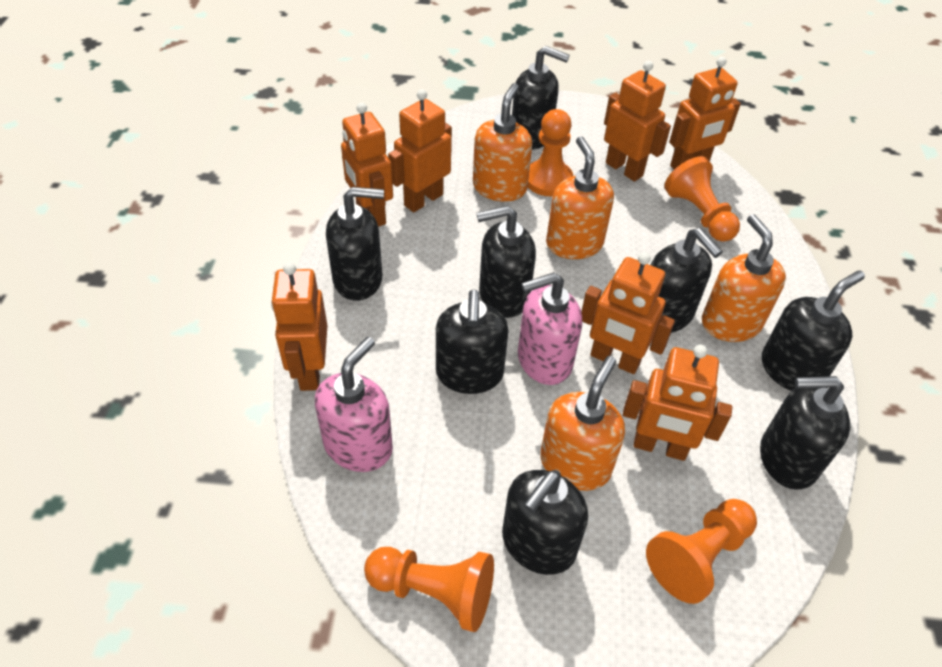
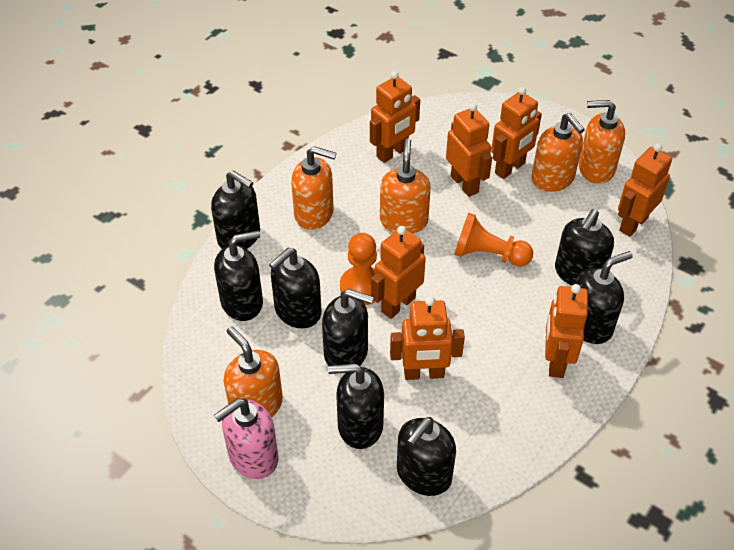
orange pawn: [364,547,494,632] [528,109,573,196] [646,499,757,604] [664,156,740,242] = 4 -> [340,233,377,305] [454,213,533,267] = 2
orange soap dispenser: [473,83,532,202] [540,356,625,491] [546,136,614,259] [702,214,786,342] = 4 -> [224,326,283,418] [291,146,336,230] [380,138,431,234] [532,113,585,192] [579,100,625,184] = 5
pink soap dispenser: [315,337,393,472] [518,272,582,385] = 2 -> [214,398,279,479] = 1

